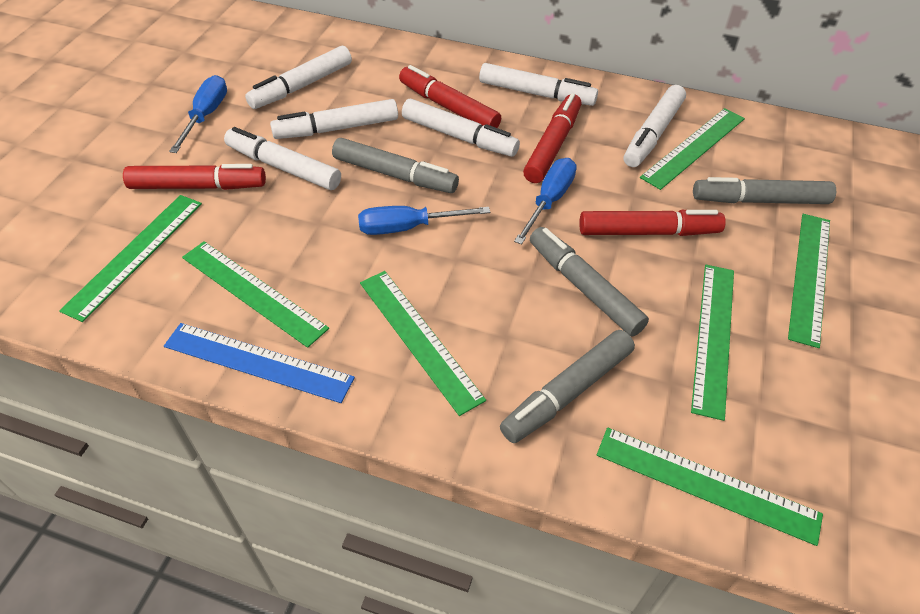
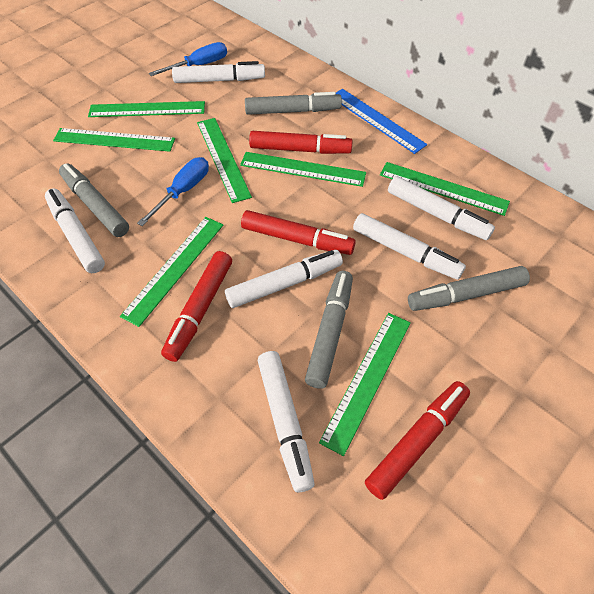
blue screwdriver: [169,75,227,153] [358,206,490,235] [514,158,577,245] = 3 -> [137,157,209,226] [149,42,227,76] = 2

